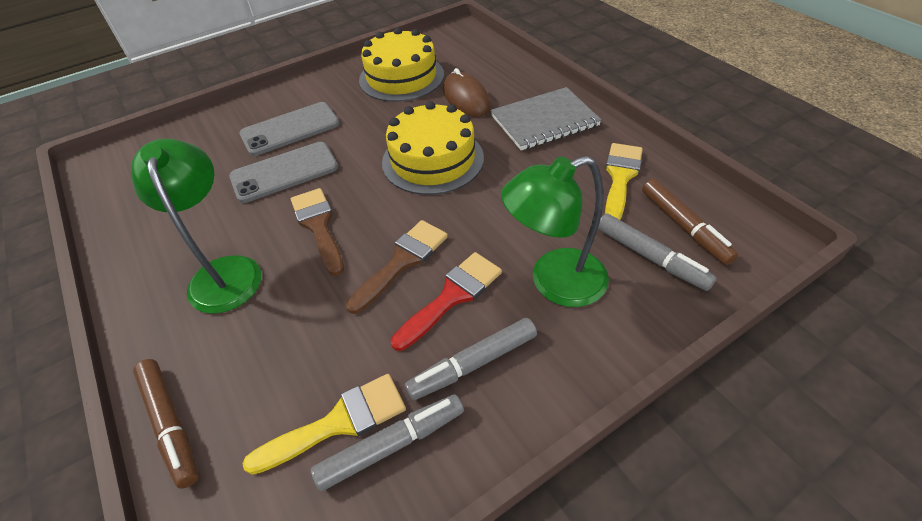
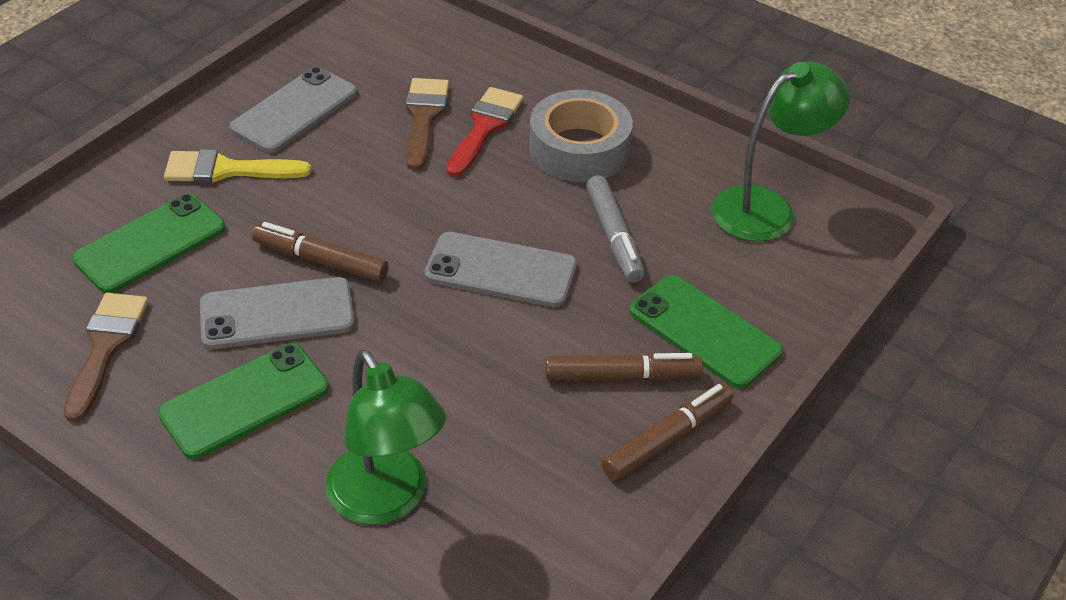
brown marker: [133,359,199,489] [642,179,738,265] = 2 -> [252,222,389,282] [545,353,703,381] [602,383,733,481] = 3
brown mouse: [443,68,491,117] = 1 -> none = 0
green phone: none = 0 -> [72,194,226,293] [158,343,329,459] [629,275,783,389] = 3
grey marker: [311,394,464,491] [405,318,537,400] [598,214,716,291] = 3 -> [586,175,645,283] = 1
grey notebook: [491,87,602,150] = 1 -> none = 0
grey phone: [229,142,338,203] [239,102,339,156] = 2 -> [200,277,355,349] [230,67,357,153] [424,232,577,307] = 3
grey tape: none = 0 -> [529,90,633,182] = 1
yellow brush: [242,374,406,475] [605,143,643,220] = 2 -> [164,149,312,183] = 1
yellow cake: [359,28,444,102] [382,101,484,195] = 2 -> none = 0

